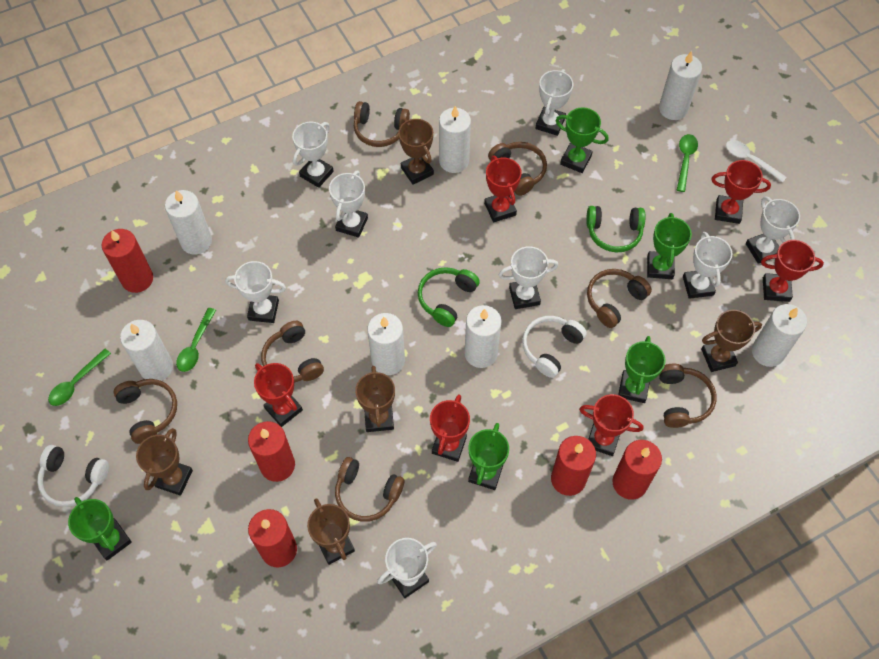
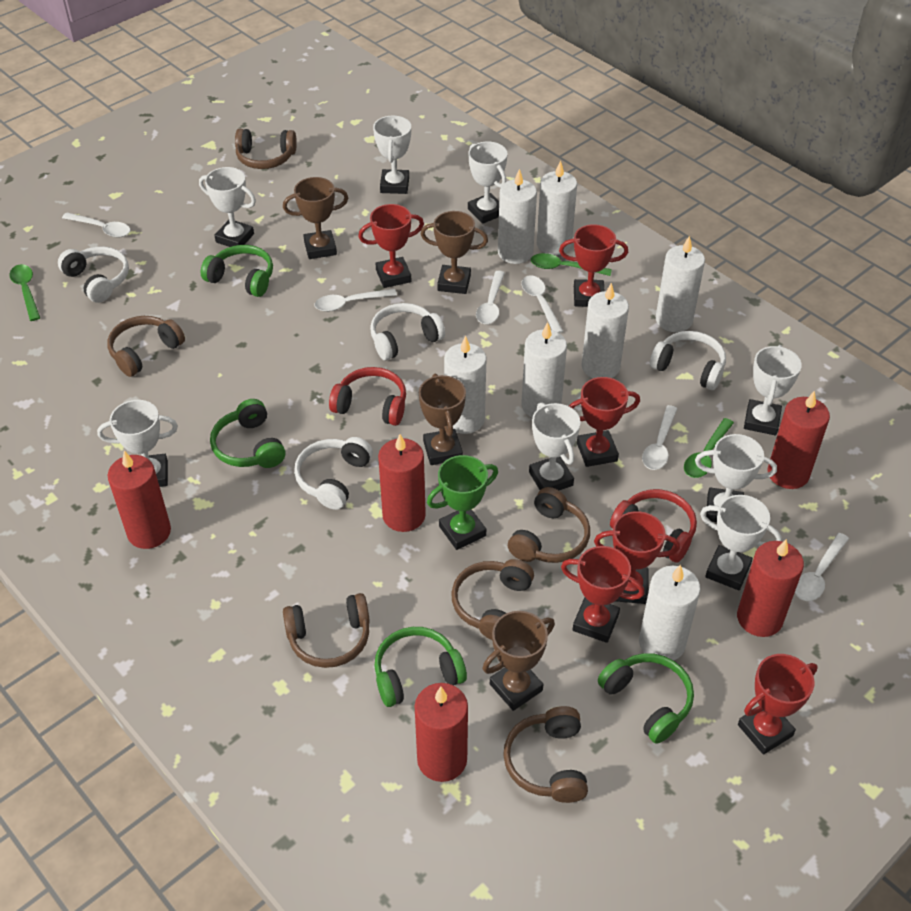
brown headphones: [114,379,177,444] [261,321,324,383] [335,457,404,522] [354,101,410,147] [488,142,547,196] [587,269,652,328] [659,364,717,428] = 7 -> [107,316,185,377] [235,129,297,169] [283,593,370,668] [451,559,534,640] [503,706,588,803] [508,487,590,563] = 6
brown trophy: [136,428,193,496] [307,498,355,565] [355,366,395,432] [398,118,434,185] [701,310,762,372] = 5 -> [283,177,348,259] [419,374,466,465] [421,211,488,294] [483,611,555,711] = 4
green headphones: [418,267,480,327] [586,206,646,252] = 2 -> [201,245,273,297] [210,399,286,468] [374,627,467,707] [598,653,694,744] = 4
green trophy: [68,497,132,561] [468,423,509,490] [555,107,609,173] [618,336,665,403] [647,213,692,279] = 5 -> [427,455,498,550] = 1
red headphones: none = 0 -> [329,367,406,426] [610,489,697,563] = 2
white headphones: [37,445,109,507] [522,316,587,378] = 2 -> [58,246,129,303] [294,437,373,510] [370,303,445,360] [650,331,726,390] = 4
white spoon: [726,140,787,183] = 1 -> [62,213,130,238] [315,289,397,312] [476,271,505,324] [521,275,564,333] [642,405,677,470] [795,533,849,601] = 6

